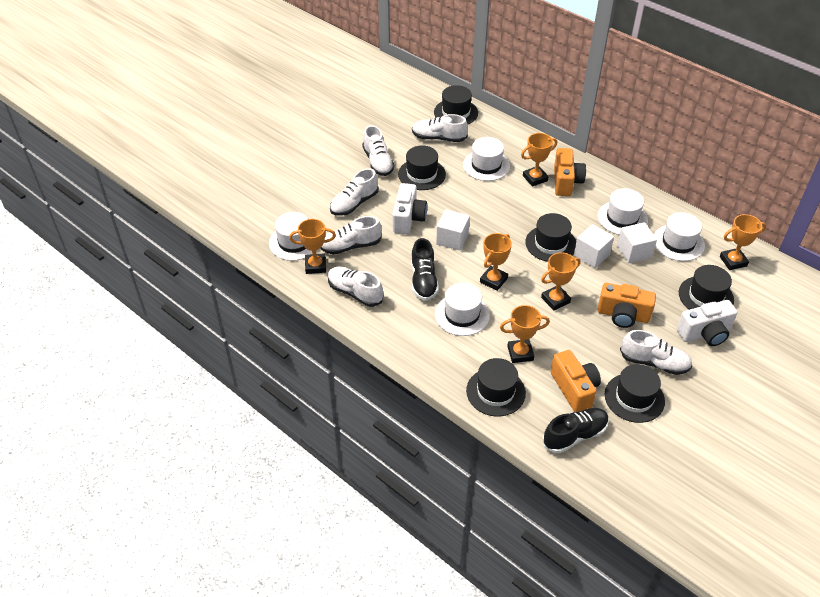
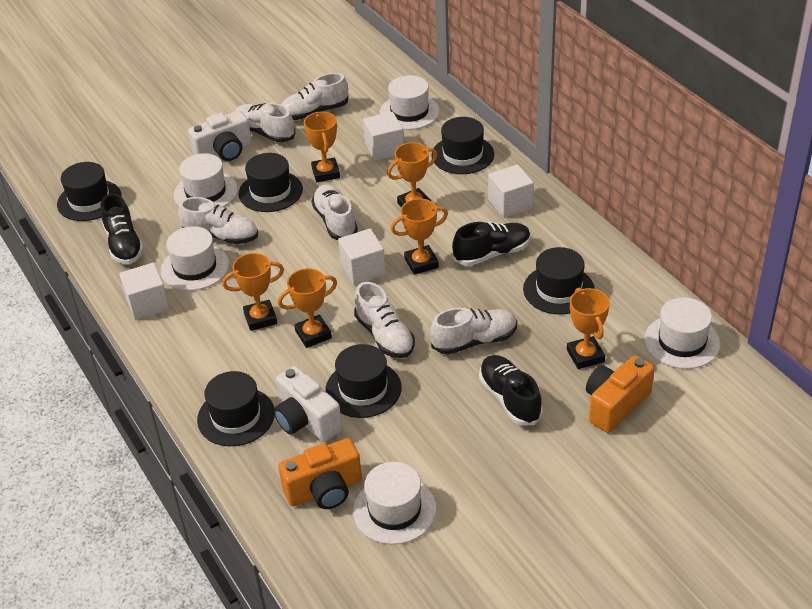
black shoe: [411,238,439,301] [543,408,609,453] = 2 -> [100,194,144,264] [452,222,531,266] [479,355,543,425] = 3
orange camera: [550,350,601,412] [554,148,586,196] [597,283,656,328] = 3 -> [278,438,362,509] [586,355,655,433] = 2
white cube: [436,209,470,251] [574,224,614,268] [617,222,657,264] = 3 -> [119,263,169,320] [338,229,386,285] [363,112,404,161] [488,164,534,218] = 4

